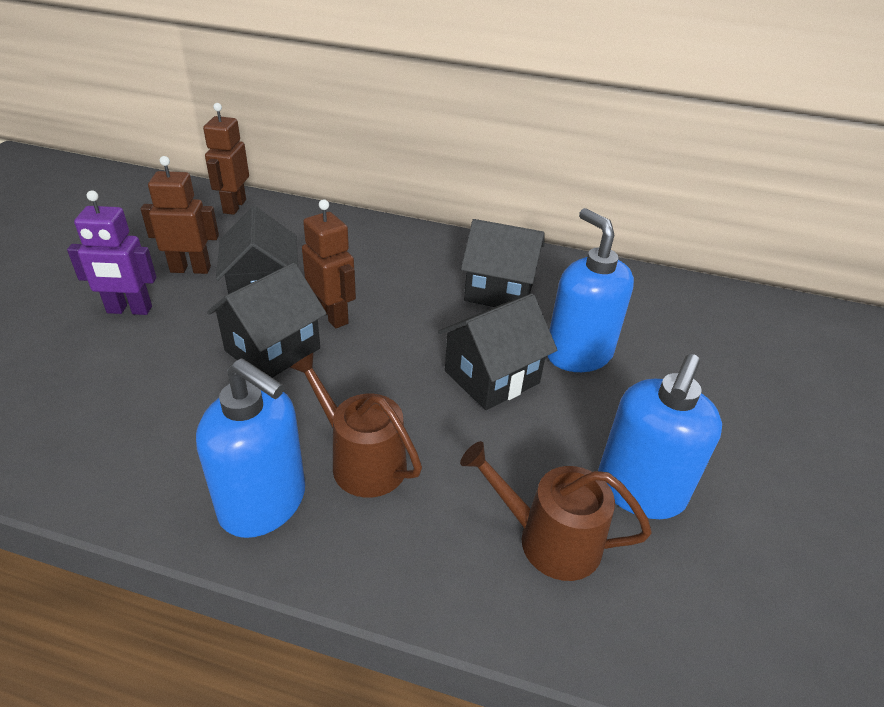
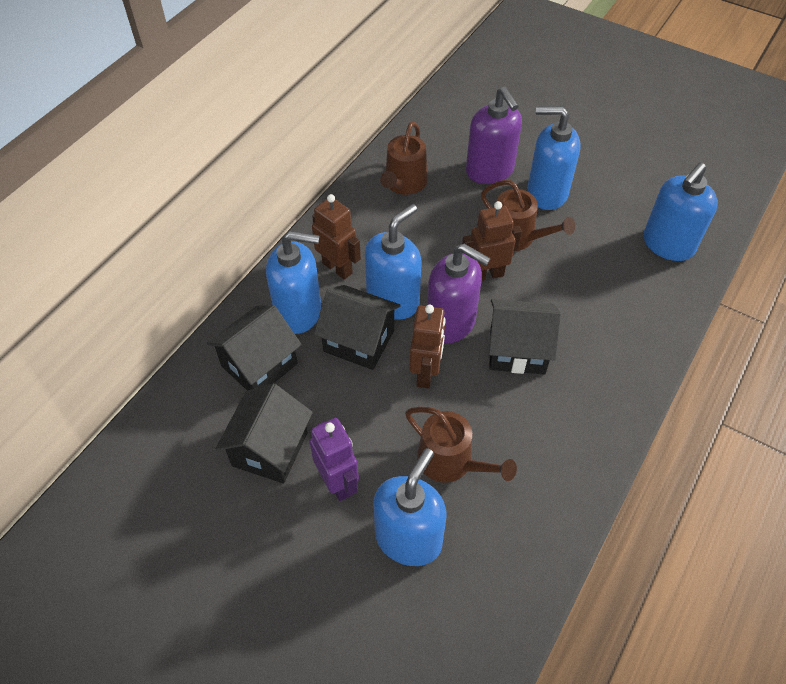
blue soap dispenser: [196,358,305,538] [548,208,634,372] [598,354,722,519] = 3 -> [266,231,321,334] [365,204,422,320] [373,448,447,566] [527,106,581,210] [643,162,718,261] = 5
brown watering can: [290,352,422,498] [460,441,652,581] = 2 -> [380,121,427,195] [405,407,517,483] [481,180,575,251] = 3
purple soap dispenser: none = 0 -> [427,244,491,343] [466,87,522,184] = 2

